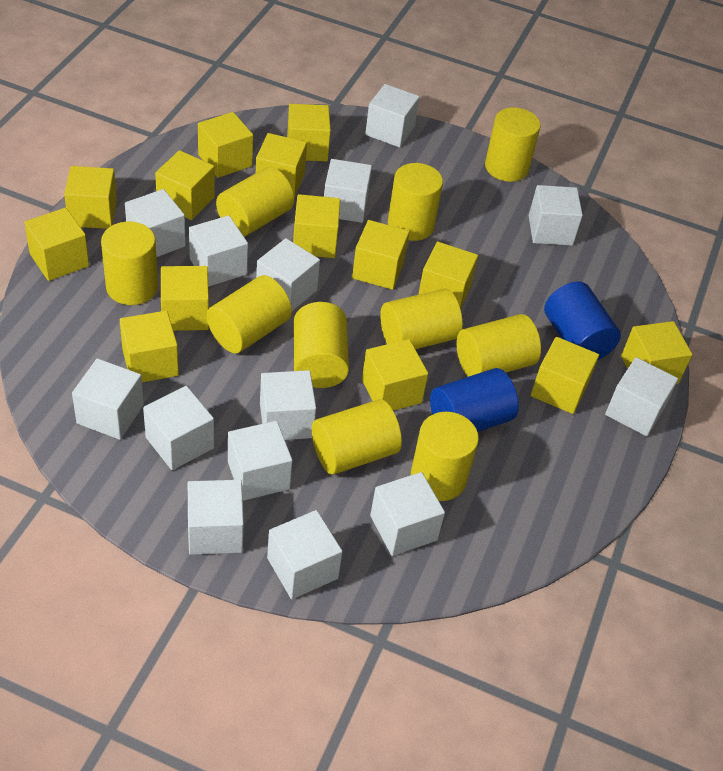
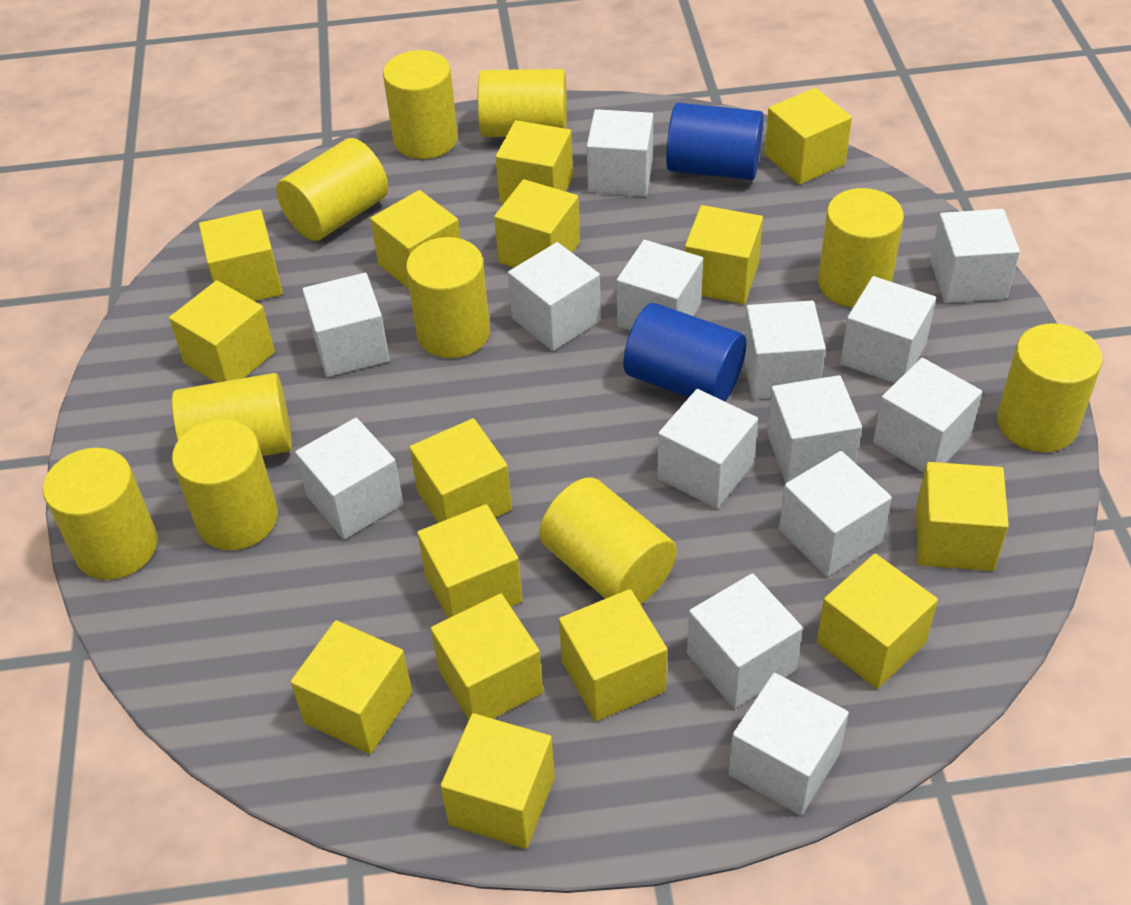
yellow cube: [24,208,89,281] [64,166,117,229] [120,311,179,382] [155,150,215,220] [161,266,209,331] [198,112,253,178] [256,133,307,198] [287,104,331,161] [293,194,340,258] [352,220,409,290] [362,339,428,411] [418,242,478,309] [531,337,599,414] [621,321,693,384] = 14 -> [169,280,275,383] [199,209,283,301] [291,620,412,754] [370,190,460,289] [409,418,512,523] [417,504,522,619] [431,594,543,720] [441,713,555,849] [494,179,580,267] [496,120,573,203] [559,589,667,721] [685,205,763,304] [764,88,852,185] [817,554,938,689] [916,462,1009,571] = 15

